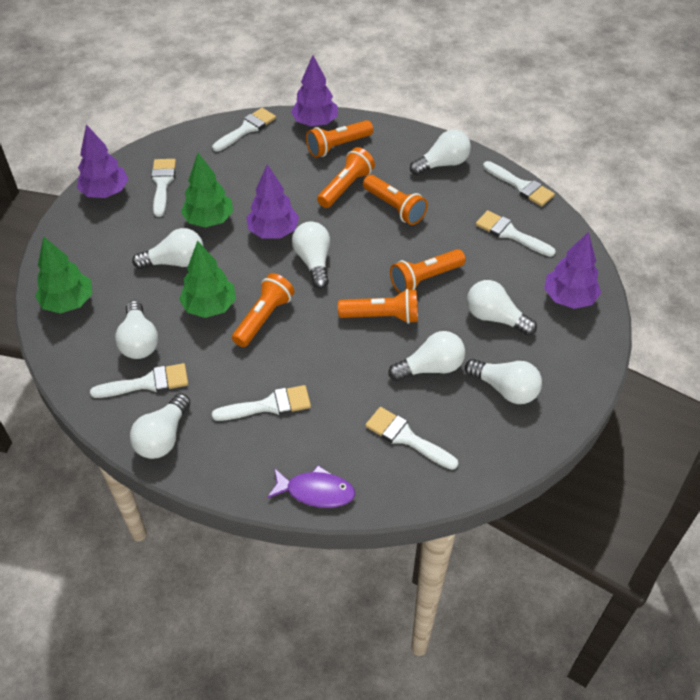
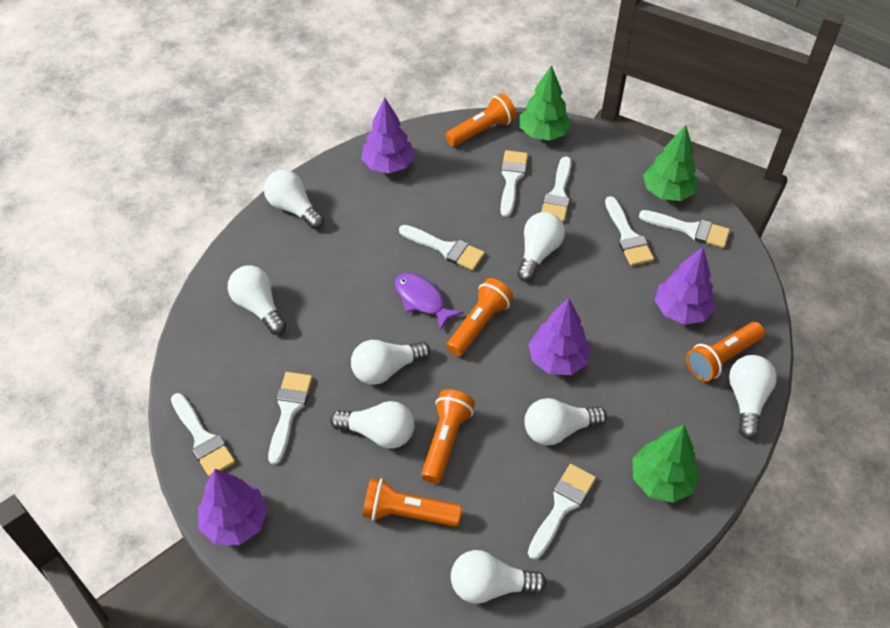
orange flashlight: [232,273,294,347] [306,120,373,158] [317,147,375,208] [338,289,418,324] [363,175,428,225] [390,249,466,293] = 6 -> [363,478,462,527] [421,389,475,484] [445,93,516,147] [446,278,514,357] [686,322,765,382] = 5
white brush: [90,363,188,398] [151,159,176,217] [212,108,276,151] [212,385,311,421] [365,407,458,470] [476,210,556,257] [483,161,555,207] = 7 -> [171,393,235,477] [268,372,312,465] [399,225,485,271] [500,150,528,217] [528,464,596,560] [541,156,571,222] [605,196,654,266] [639,210,730,248] = 8

